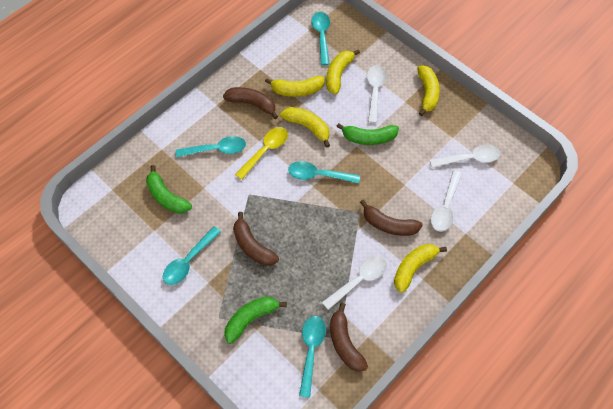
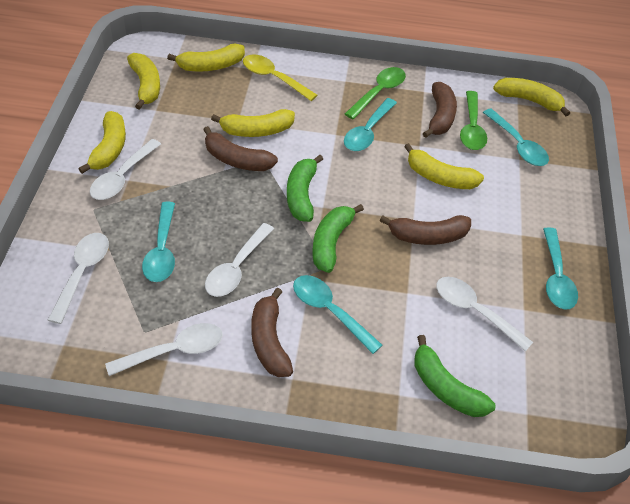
green spoon: none = 0 -> [345,67,406,119] [460,91,487,150] = 2
white spoon: [322,256,387,310] [367,65,386,123] [430,144,500,168] [431,170,462,232] = 4 -> [48,233,109,324] [90,139,161,200] [105,323,223,376] [205,223,274,297] [436,277,533,351] = 5
yellow banana: [265,76,325,97] [280,107,330,148] [326,49,360,95] [394,244,447,293] [417,65,440,116] = 5 -> [79,111,126,174] [127,53,160,110] [167,44,245,71] [211,109,295,137] [404,143,484,189] [493,78,570,116] = 6

